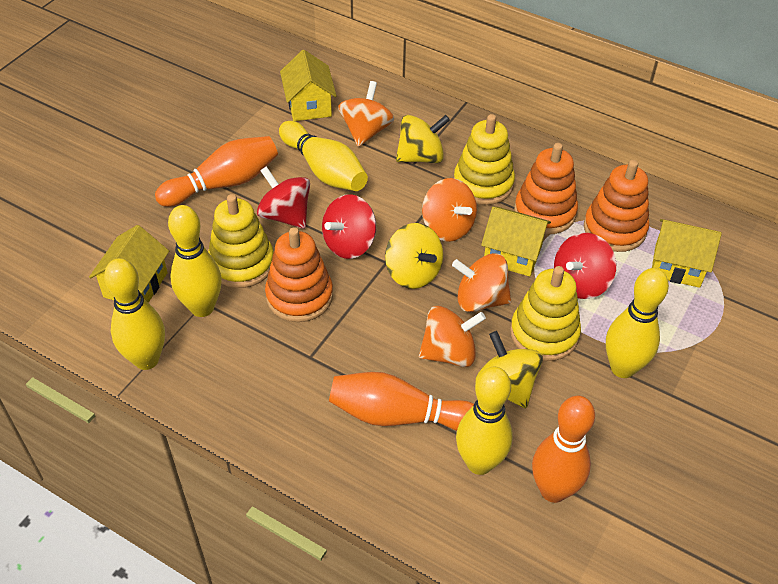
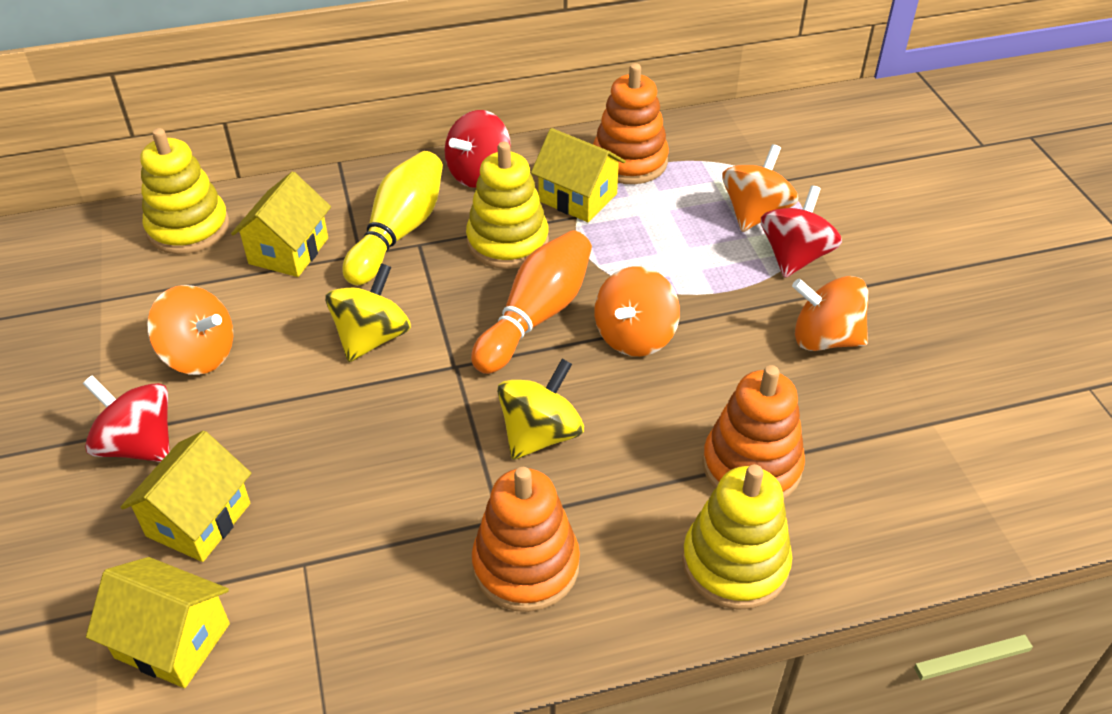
orange bowling pin: [155,136,278,207] [329,372,474,431] [532,396,595,503] = 3 -> [471,231,592,374] = 1
yellow bowling pin: [104,258,165,370] [168,205,222,317] [279,121,368,191] [456,367,513,475] [606,268,669,378] = 5 -> [342,151,443,285] = 1
yellow spinning top: [385,223,443,289] [396,115,450,163] [476,331,543,408] = 3 -> [325,263,411,362] [497,359,584,460] = 2

